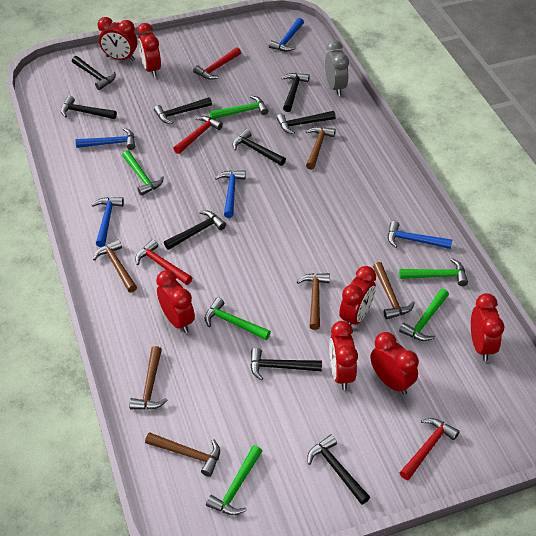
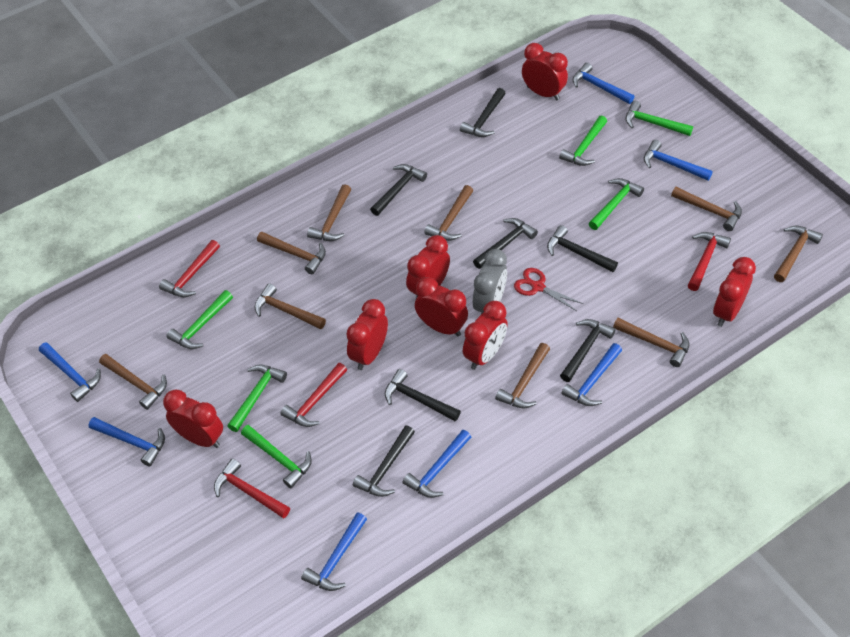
black hammer: [61,96,117,119] [72,56,116,90] [154,97,212,124] [164,211,226,250] [233,129,286,166] [250,348,322,381] [277,111,336,134] [282,73,310,112] [307,435,370,505] = 9 -> [353,425,415,497] [370,164,427,216] [385,369,461,421] [460,88,506,137] [473,218,538,269] [547,225,618,272] [560,319,616,382] = 7
blue hammer: [75,128,135,150] [92,197,124,247] [215,170,246,218] [269,18,304,51] [388,221,453,249] = 5 -> [39,342,101,402] [89,417,165,467] [301,513,367,591] [402,430,471,498] [562,343,622,406] [572,63,635,104] [644,140,713,181] = 7
brown hammer: [93,240,137,293] [129,346,168,410] [145,432,220,477] [297,273,330,330] [306,127,336,170] [373,262,415,320] = 6 -> [99,354,167,410] [254,283,326,329] [257,232,326,274] [307,184,351,241] [424,185,473,241] [495,343,550,409] [613,318,689,367] [671,187,742,231] [774,226,823,282] = 9
red scissors: none = 0 -> [514,268,583,311] = 1

